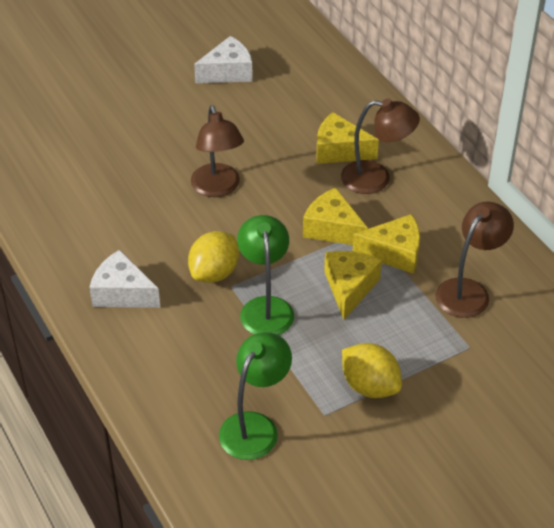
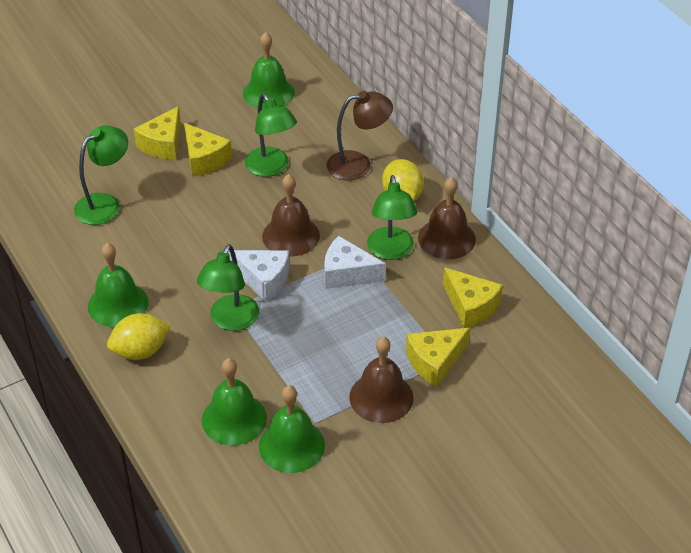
brown bell: none = 0 -> [262,174,320,256] [349,337,414,423] [418,177,476,259] = 3
brown lamp: [191,105,244,197] [341,98,420,194] [435,201,514,318] = 3 -> [327,91,393,180] = 1
green bell: none = 0 -> [88,243,148,327] [202,358,267,445] [243,32,295,109] [259,385,325,473] = 4
green lamp: [219,332,292,460] [237,215,294,335] = 2 -> [74,126,128,225] [197,244,259,331] [245,94,297,177] [367,175,417,260] = 4

